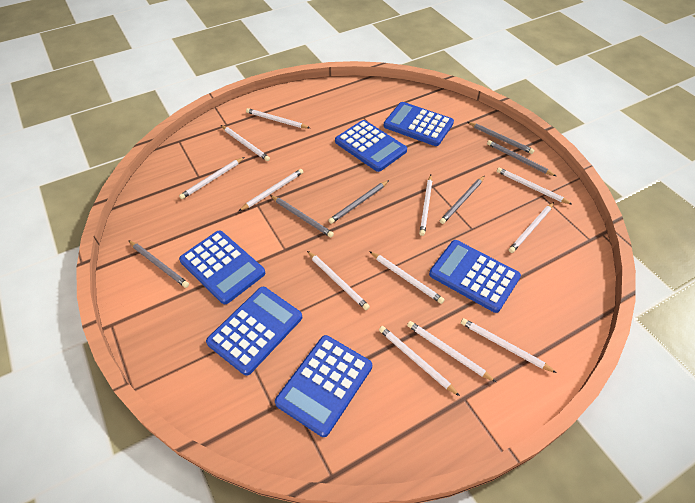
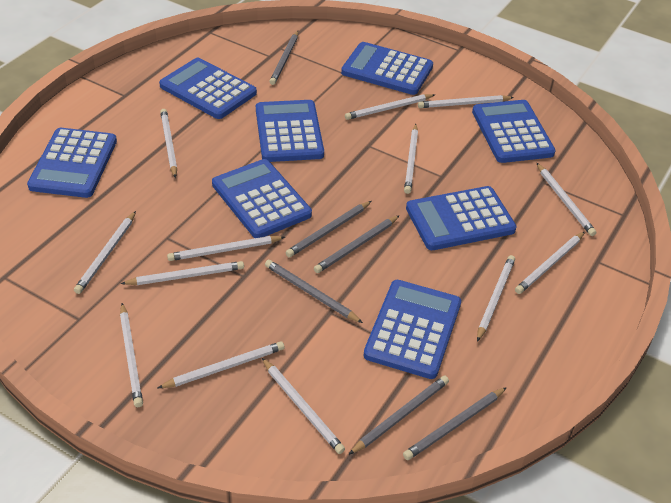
blue calculator: [179,230,265,304] [206,287,302,376] [275,335,372,437] [335,120,407,172] [384,102,454,146] [429,240,521,313] = 6 -> [27,128,117,198] [159,58,257,119] [212,159,312,238] [256,100,324,162] [341,42,433,95] [363,280,461,379] [406,186,517,250] [472,100,556,163] = 8
white pencil: [179,157,244,199] [221,125,270,161] [239,169,303,211] [246,108,310,128] [307,251,370,310] [369,251,444,304] [379,326,460,396] [407,321,496,382] [419,175,432,236] [461,318,557,373] [497,167,573,205] [509,202,554,253] = 12 -> [74,211,136,294] [120,261,244,285] [120,303,143,407] [158,341,285,388] [160,109,177,178] [167,236,285,261] [262,358,345,454] [345,94,435,120] [404,124,418,194] [418,95,514,108] [477,255,515,342] [515,232,585,294] [537,163,596,236] = 13

